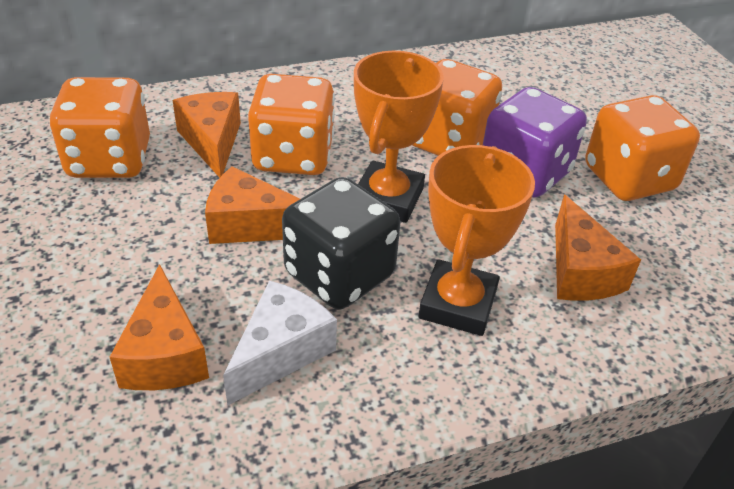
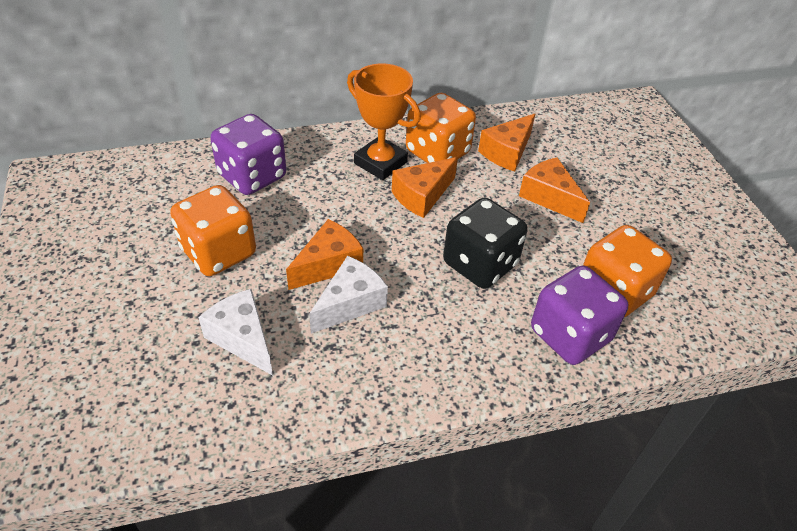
orange dice: [49,77,150,178] [248,74,335,175] [413,59,502,156] [585,95,700,201] = 4 -> [170,185,256,276] [406,93,476,163] [583,225,672,317] = 3
orange trophy: [354,51,444,223] [419,145,535,336] = 2 -> [347,63,421,180] = 1
purple dice: [483,87,587,198] = 1 -> [210,114,286,195] [531,265,628,365] = 2
white cheese: [223,281,337,406] = 1 -> [198,289,273,375] [309,256,388,334] = 2

